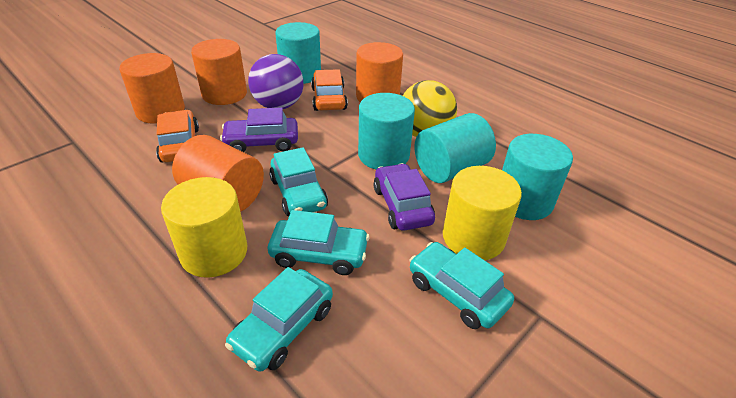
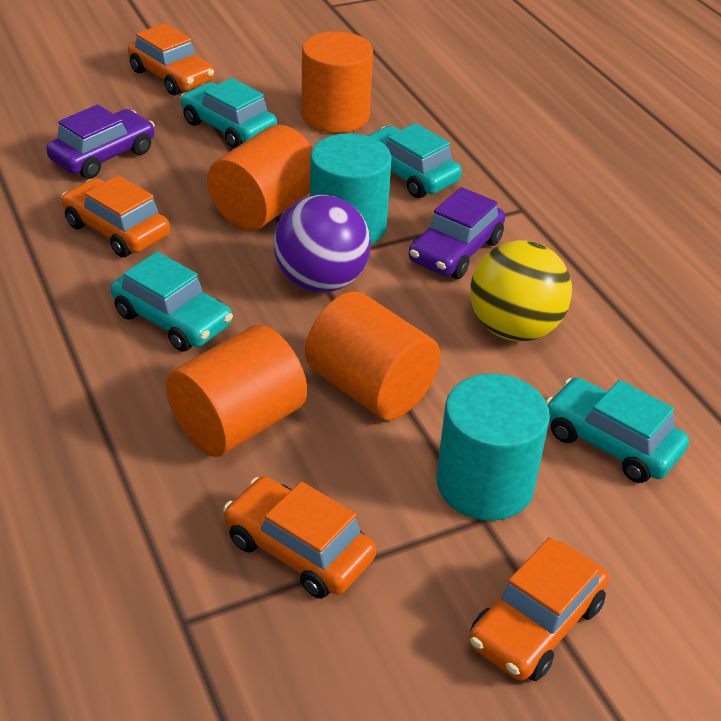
orange car: [156,110,199,163] [311,69,348,111] = 2 -> [61,175,170,257] [128,23,215,95] [223,476,376,599] [469,537,609,681] = 4
turquoise cylinder: [275,22,321,84] [358,93,415,169] [414,113,496,183] [502,134,573,220] = 4 -> [310,133,391,245] [437,373,550,521] = 2
yellow cylinder: [161,177,247,278] [443,166,522,260] = 2 -> none = 0

